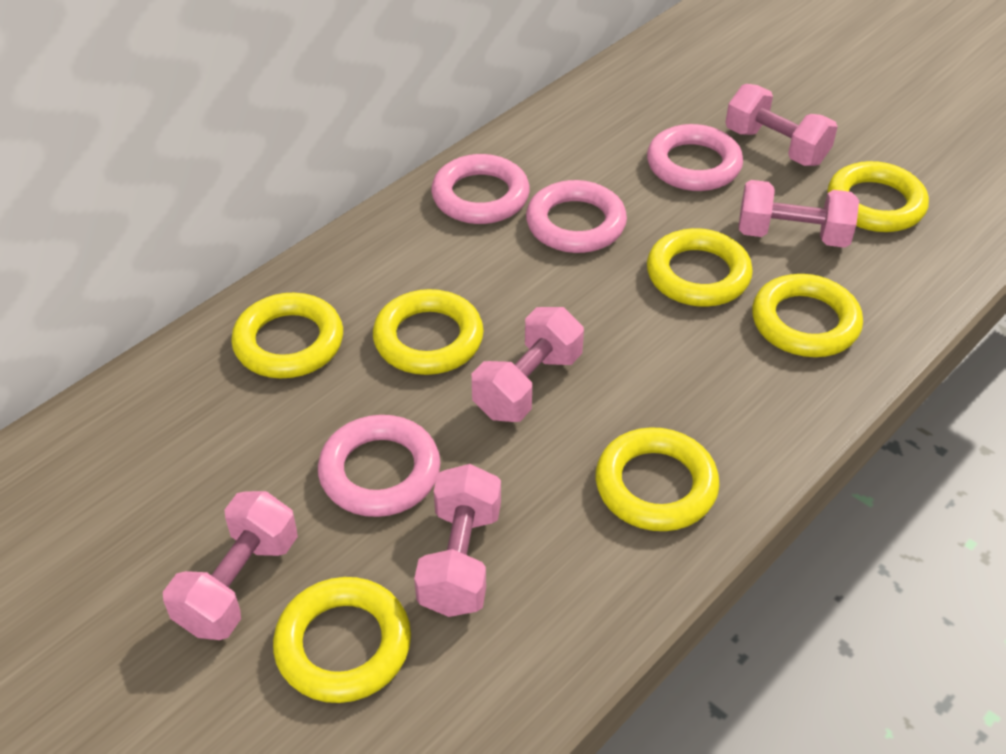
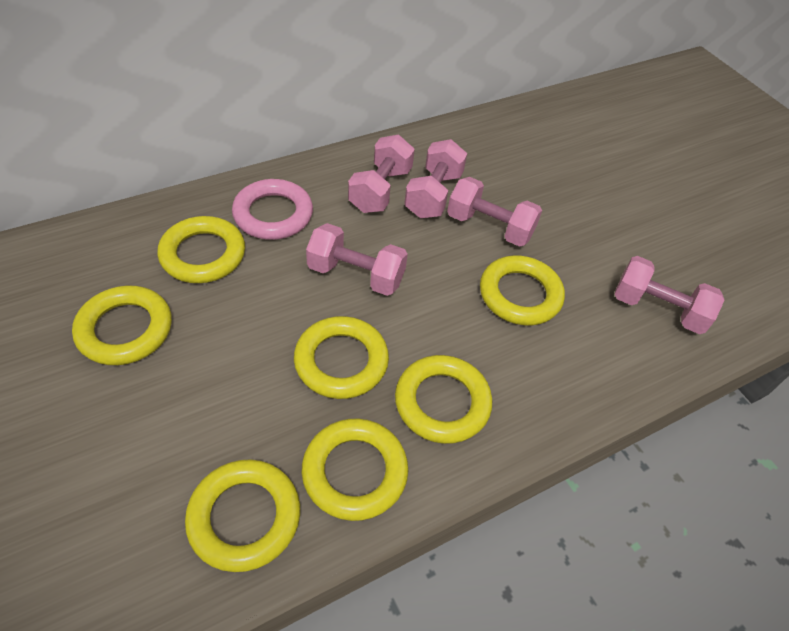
pink ring: [318,415,440,517] [431,154,530,224] [526,180,627,253] [647,124,743,191] = 4 -> [232,179,313,240] = 1

